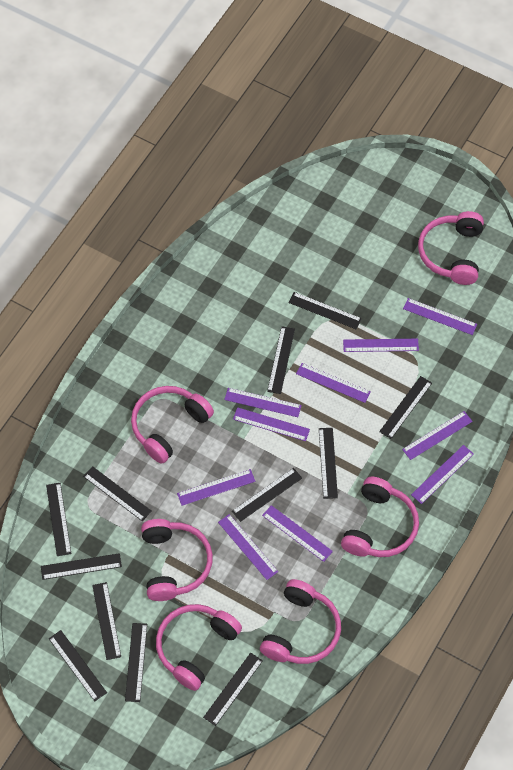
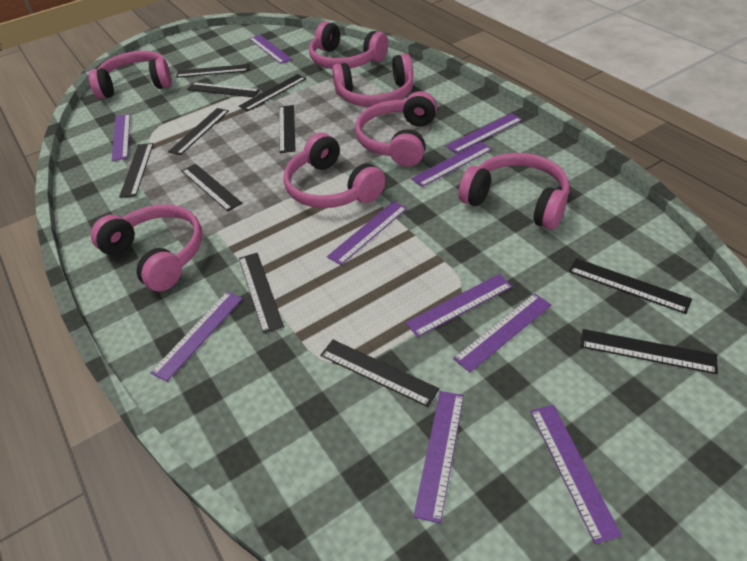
black ruler: [41,553,122,580] [46,483,71,556] [49,630,107,701] [83,466,151,521] [92,582,121,660] [125,623,147,702] [203,653,263,726] [232,468,302,522] [267,326,295,394] [288,292,362,330] [319,428,338,499] [379,376,432,439] = 12 -> [119,143,153,198] [168,108,229,155] [176,64,249,78] [182,164,242,211] [187,82,260,97] [239,74,306,111] [239,253,284,334] [279,105,296,153] [320,340,439,407] [569,258,692,314] [581,329,718,374] = 11
pink headphones: [131,386,214,463] [141,519,213,601] [156,604,242,691] [260,579,341,664] [341,477,419,557] [418,211,484,285] = 6 -> [89,51,172,99] [91,205,202,292] [283,133,386,208] [309,22,388,69] [332,54,414,107] [355,91,437,167] [459,153,569,230] = 7

